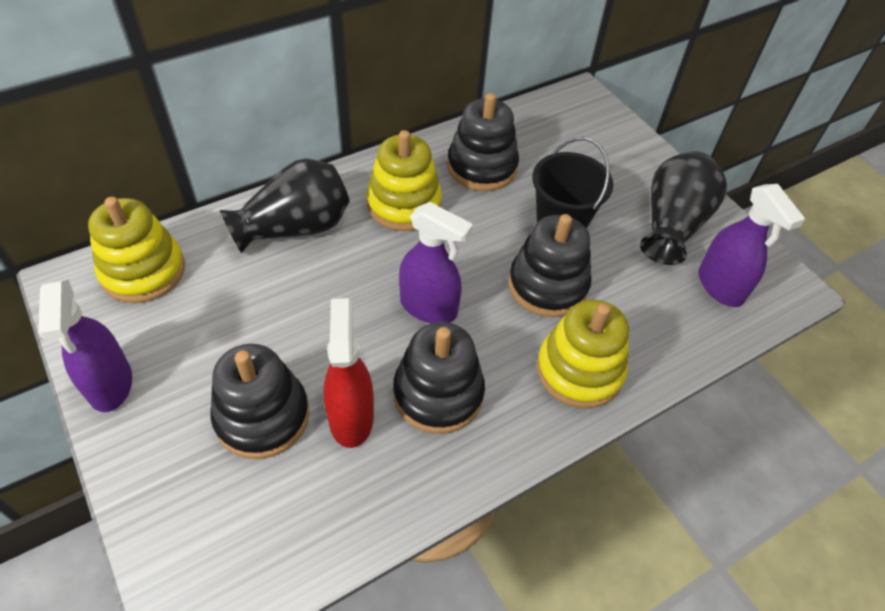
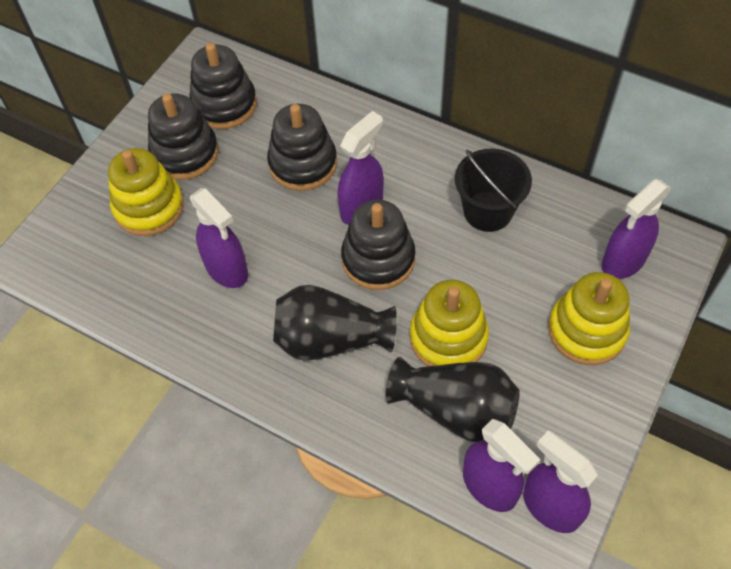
purple spray bottle: [38,280,132,412] [399,202,473,323] [699,184,806,307] = 3 -> [190,188,248,288] [338,111,384,225] [463,419,541,512] [523,431,598,533] [602,179,671,279] = 5
red spray bottle: [323,298,374,448] = 1 -> none = 0

